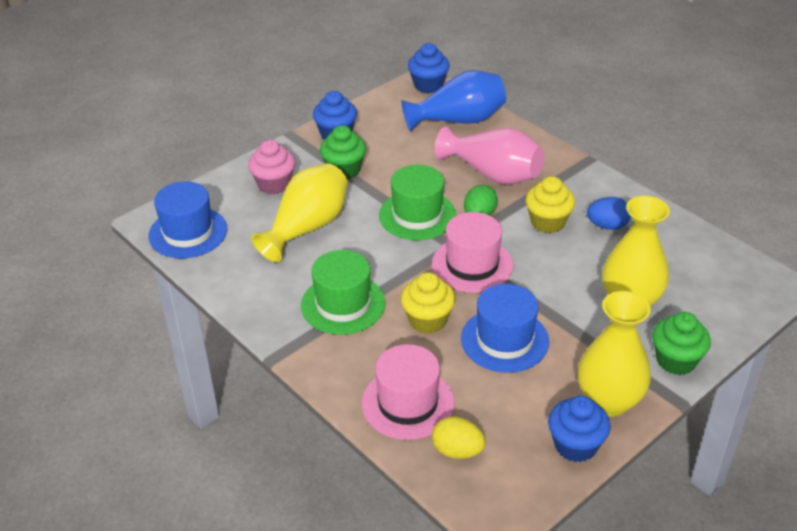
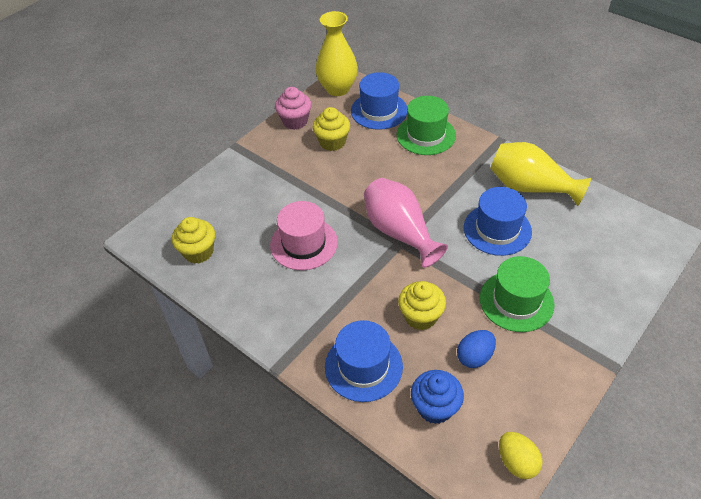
blue cupcake: [313,91,357,140] [408,43,450,93] [548,396,611,462] = 3 -> [411,370,464,424] = 1
blue hat: [149,181,227,258] [461,284,549,373] = 2 -> [325,320,403,402] [351,72,407,130] [464,187,532,256] = 3
blue vase: [401,70,506,132] = 1 -> none = 0
green cupcake: [320,125,366,179] [652,312,711,375] = 2 -> none = 0
green egg: [464,185,498,215] = 1 -> none = 0
pink hat: [361,344,455,440] [432,212,513,293] = 2 -> [270,201,338,270] = 1
yellow cupcake: [401,272,456,334] [525,176,575,233] = 2 -> [172,217,215,264] [313,107,350,151] [398,281,446,330] = 3
yellow vase: [251,163,348,262] [578,291,651,417] [603,196,670,306] = 3 -> [315,11,358,96] [490,142,591,206] = 2

